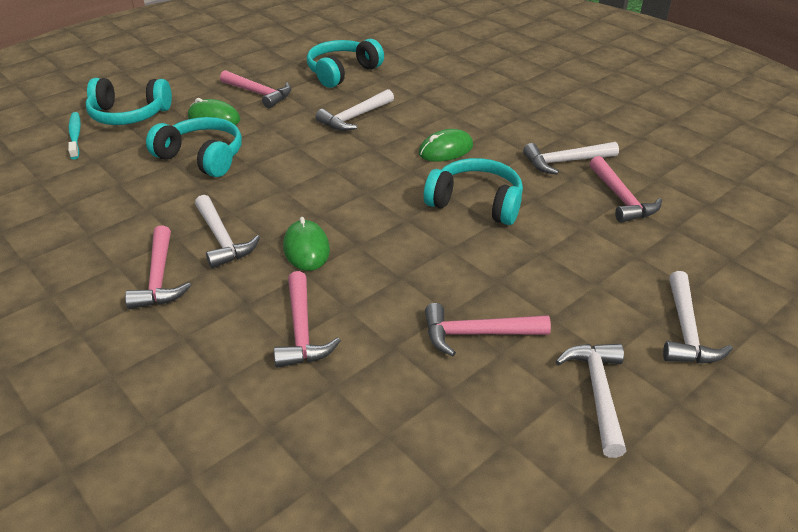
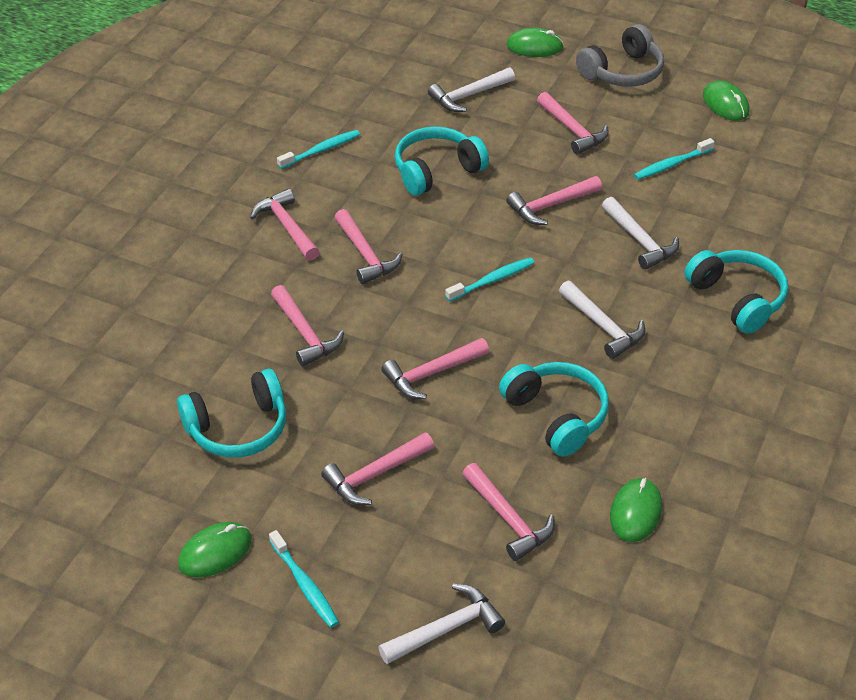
green mouse: [188,98,240,125] [283,217,330,271] [419,129,473,162] = 3 -> [178,522,252,578] [507,28,564,57] [610,478,662,542] [703,81,750,121] = 4
grey headphones: none = 0 -> [576,24,664,87] = 1
pink hammer: [125,225,191,309] [220,70,291,108] [274,271,341,368] [425,303,551,356] [589,156,662,223] = 5 -> [250,189,320,261] [271,285,344,367] [321,432,434,505] [334,209,403,284] [381,338,489,399] [462,463,555,561] [506,176,602,225] [537,92,608,155] = 8
turquoise toothbrush: [68,112,81,159] = 1 -> [269,530,339,628] [277,130,360,169] [445,257,534,302] [634,138,715,180] = 4
white hammer: [195,195,260,268] [316,89,394,131] [523,142,619,174] [556,344,626,458] [663,271,733,364] = 5 -> [378,584,505,664] [428,68,515,112] [559,281,645,359] [602,197,679,270] = 4

